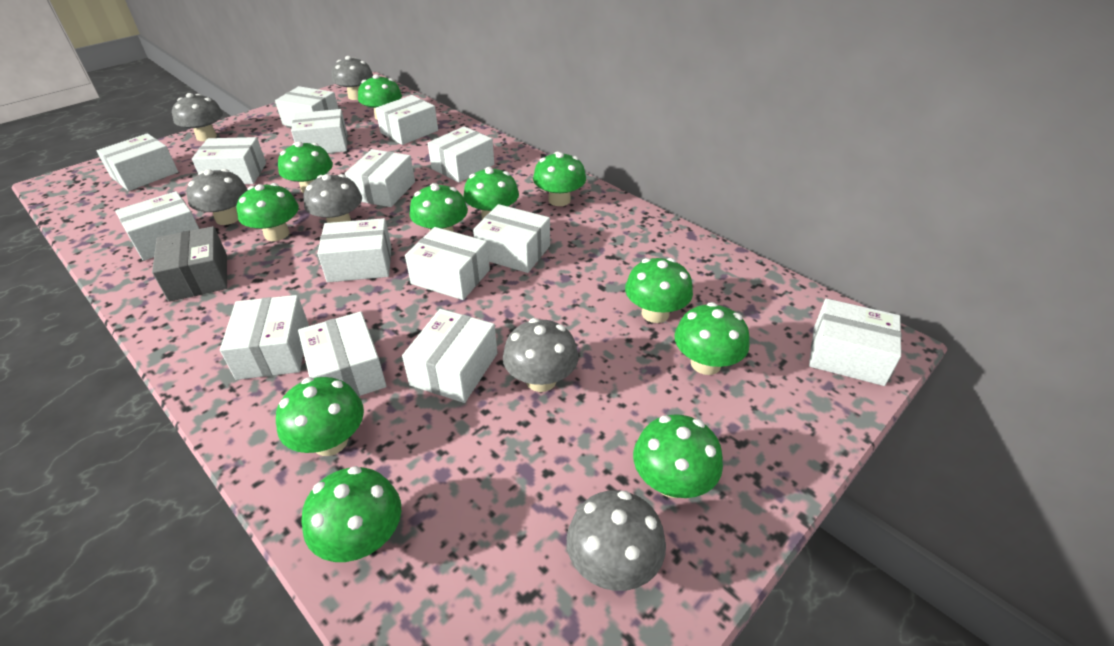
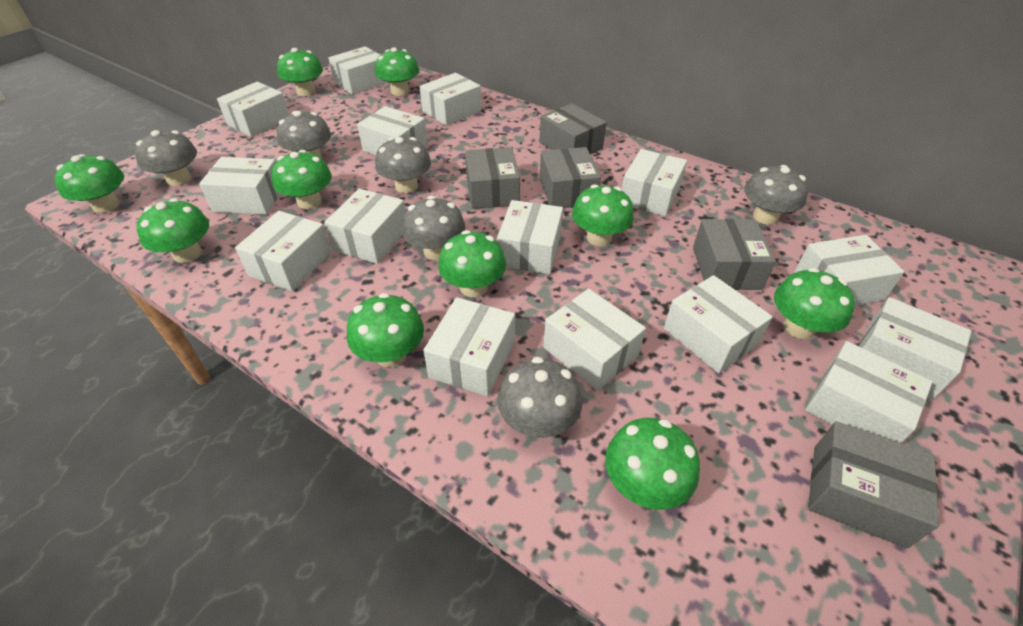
green mushroom: [237,183,299,241] [276,377,364,456] [278,142,333,194] [302,466,401,562] [358,74,402,120] [410,183,468,232] [464,167,519,220] [533,151,586,206] [625,258,693,323] [633,414,723,498] [674,302,750,375] = 11 -> [55,154,124,213] [137,198,209,263] [272,150,332,209] [277,48,323,96] [347,293,424,367] [375,47,419,96] [438,230,506,297] [572,184,634,246] [605,418,700,510] [774,268,855,339] = 10
grey box: [152,226,227,302] = 1 -> [465,147,520,209] [539,103,607,155] [540,147,601,208] [693,219,776,290] [808,421,939,548] = 5

